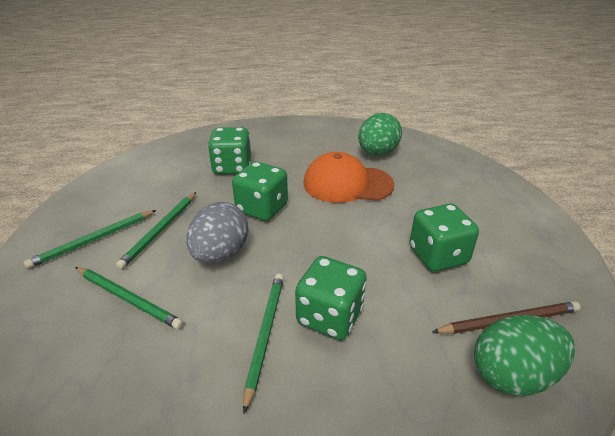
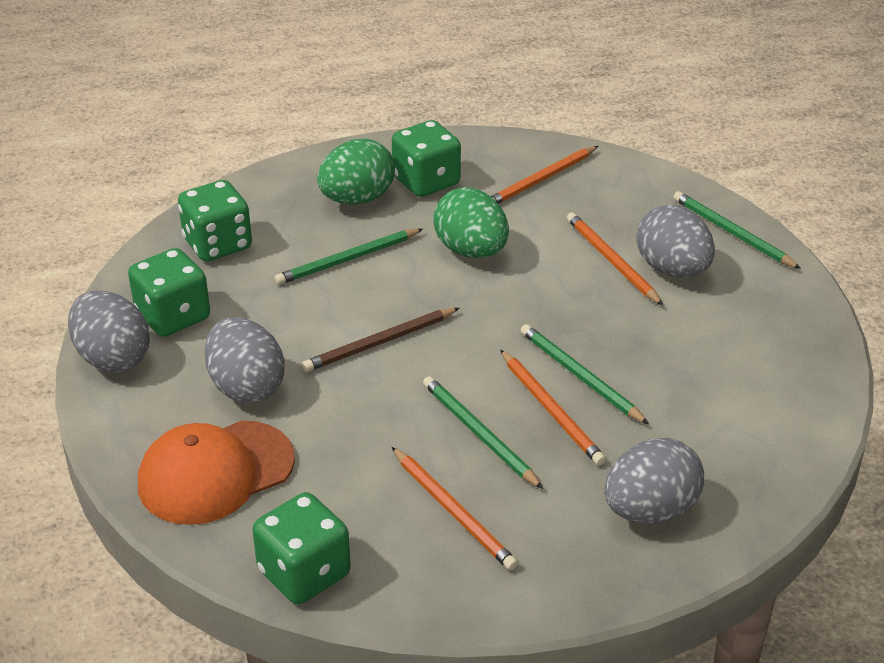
grey egg: [186,202,248,264] = 1 -> [68,290,150,372] [205,317,285,403] [604,438,704,523] [636,205,715,277] = 4
orange pencil: none = 0 -> [392,447,518,571] [491,146,598,204] [500,349,606,466] [567,213,663,305] = 4

